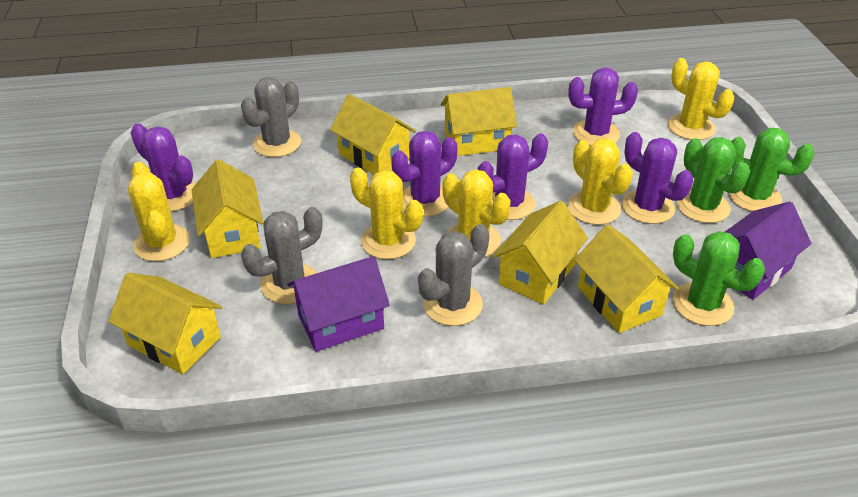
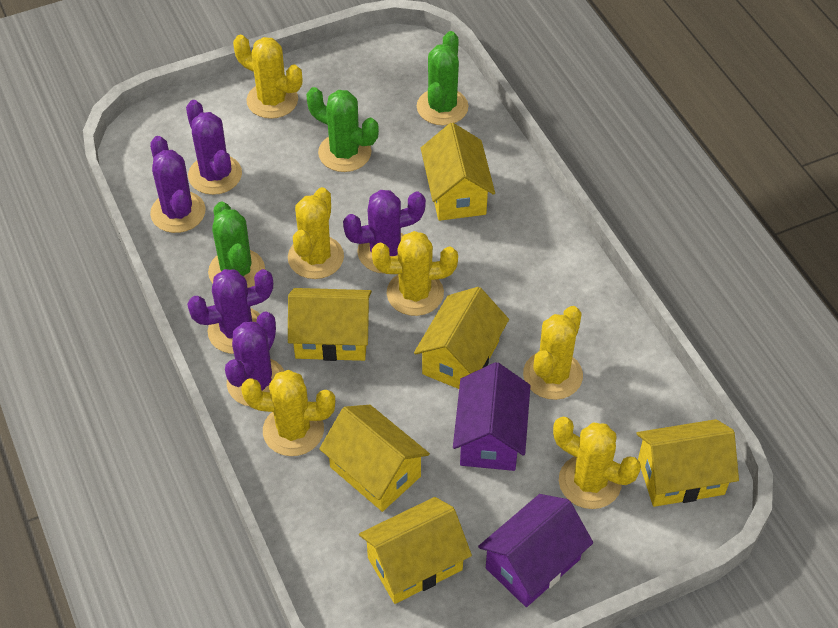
grey cactus: [241,77,301,157] [241,207,322,304] [418,224,490,326] = 3 -> none = 0
yellow cactus: [128,162,190,261] [350,168,423,259] [443,169,511,257] [568,139,633,225] [668,58,734,140] = 5 -> [233,35,302,119] [241,370,335,456] [288,187,344,279] [372,231,458,316] [523,306,583,400] [553,417,641,509] = 6

